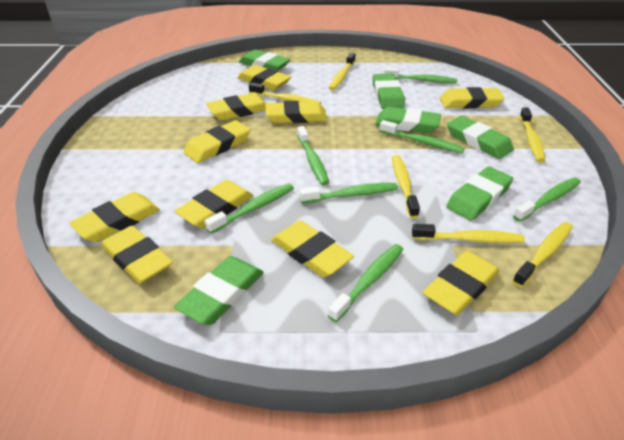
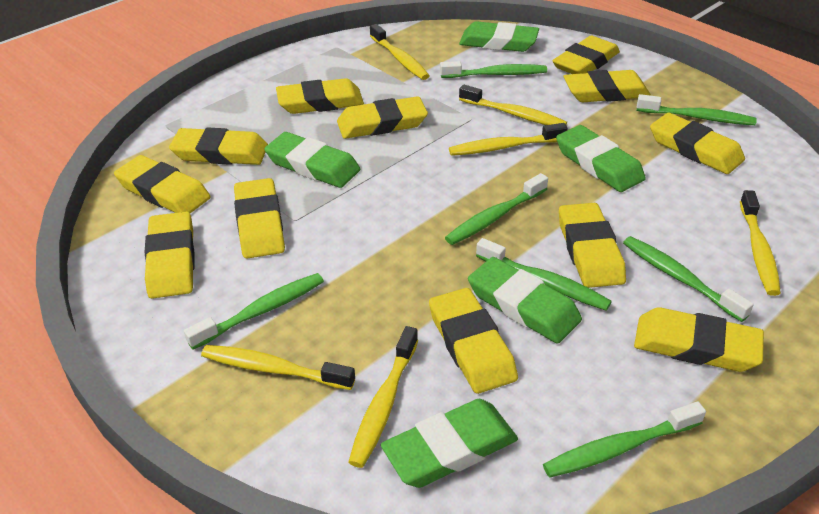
green eraser: [174,256,264,325] [239,49,291,71] [373,73,405,109] [375,107,441,133] [446,166,513,221] [447,116,514,159] = 6 -> [264,132,360,188] [381,399,518,488] [459,21,539,52] [468,257,582,344] [556,125,646,192] = 5
yellow eraser: [69,192,160,242] [101,226,173,284] [174,180,253,228] [184,120,250,163] [206,93,266,120] [238,65,291,91] [265,101,327,123] [271,220,354,277] [423,251,499,315] [440,87,505,109] = 10 -> [114,155,210,213] [144,212,195,299] [169,127,268,165] [234,178,285,259] [276,78,364,114] [337,96,428,139] [429,288,518,394] [552,35,620,74] [559,203,626,288] [564,70,651,102] [634,307,764,372] [650,113,745,174] = 12

